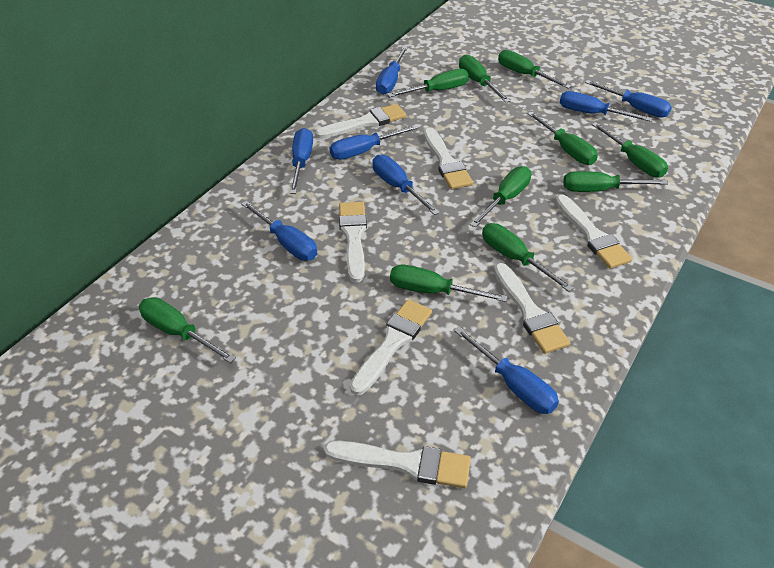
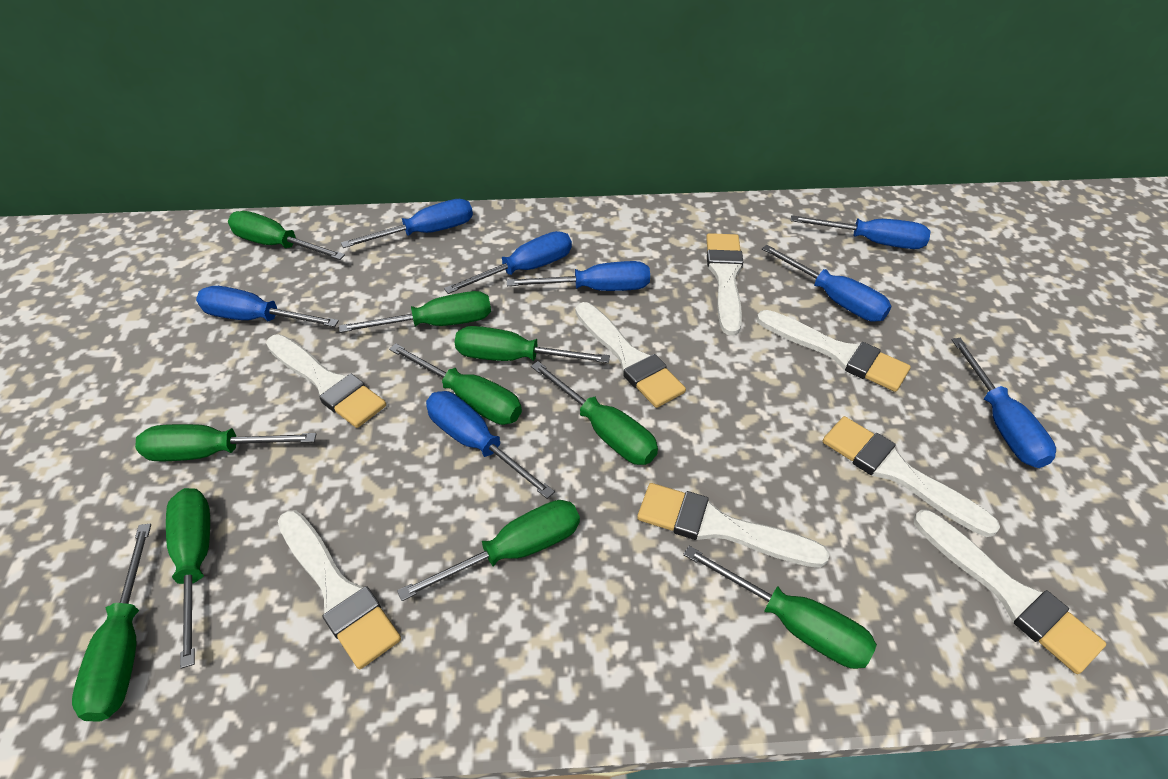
white brush: [315,104,407,138] [324,441,471,488] [339,202,367,283] [350,299,432,395] [424,127,473,189] [494,263,570,354] [555,194,632,269] = 7 -> [266,334,386,428] [278,510,401,669] [575,302,686,408] [637,483,830,568] [706,233,743,336] [757,310,911,392] [823,416,1000,537] [914,510,1106,674] = 8

